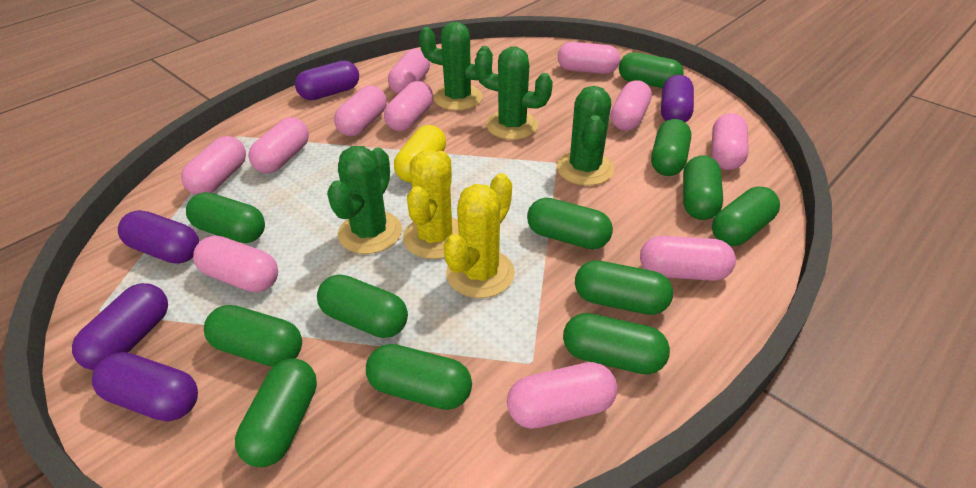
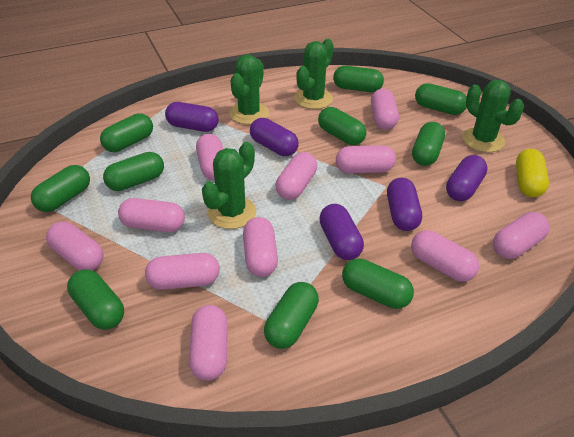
green capsule: [186,192,265,243] [204,305,302,367] [235,358,317,467] [317,275,408,338] [366,344,472,410] [527,198,613,249] [563,313,670,374] [575,260,673,315] [619,52,684,88] [651,119,691,176] [683,156,723,220] [712,186,780,246] = 12 -> [31,165,90,212] [67,269,124,330] [100,113,153,152] [103,152,164,191] [264,282,319,349] [318,107,366,145] [333,66,384,92] [342,258,414,309] [412,122,445,166] [415,83,467,115] = 10
yellow cactus: [403,150,459,259] [444,173,515,298] = 2 -> none = 0

